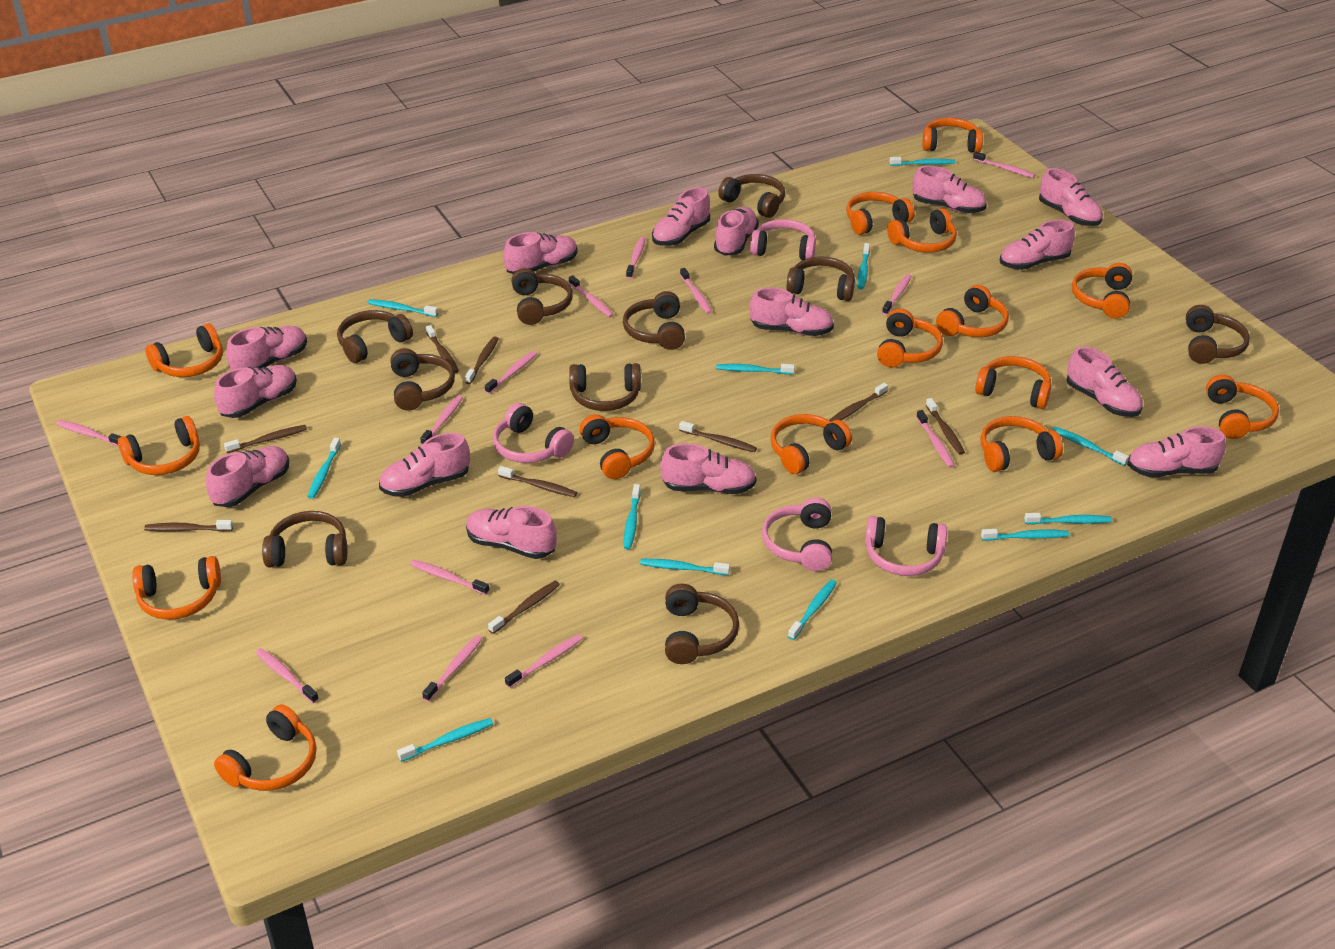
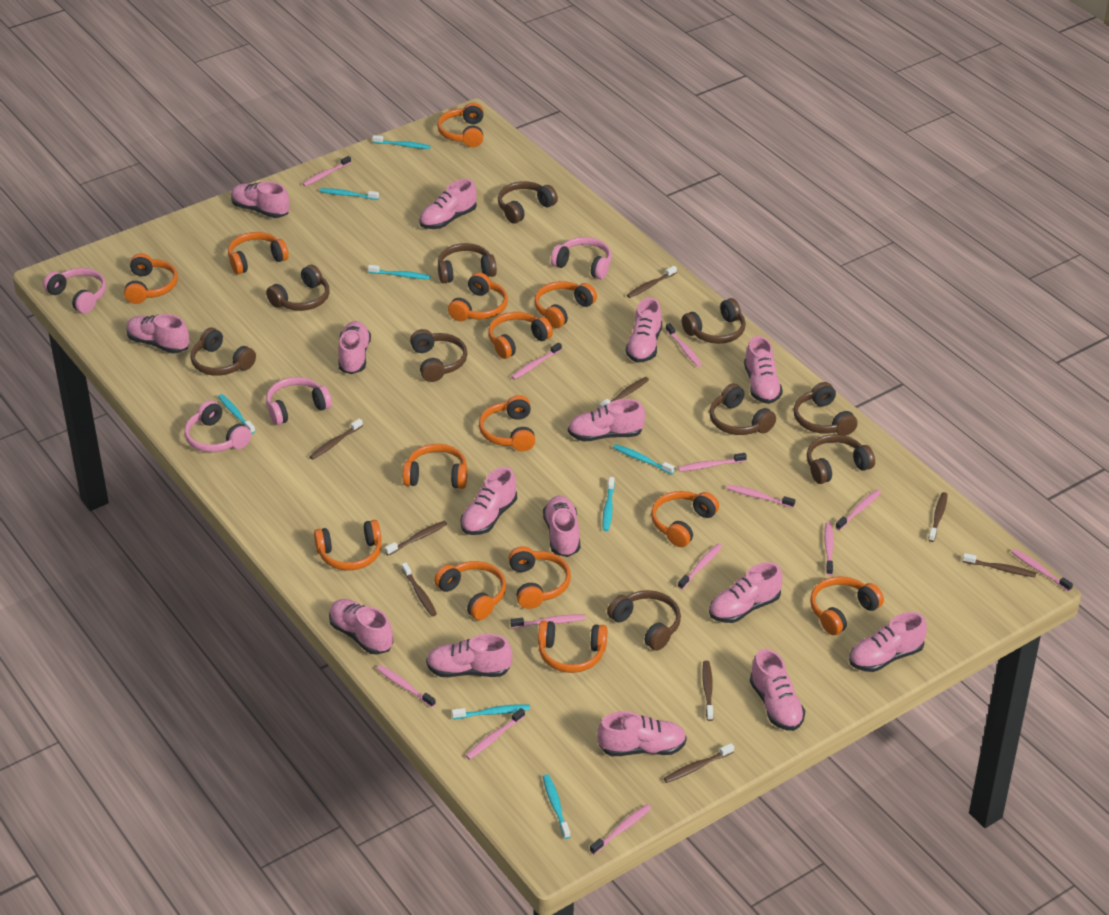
orange headphones: [118,416,200,475] [132,556,221,620] [145,323,223,377] [214,704,316,791] [580,414,655,479] [770,414,852,474] [846,192,915,235] [877,309,943,367] [887,208,957,253] [922,118,983,153] [936,285,1009,337] [975,356,1051,409] [981,416,1063,472] [1072,263,1132,319] [1206,374,1279,439] = 15 -> [124,253,178,304] [228,232,289,274] [314,520,382,571] [403,444,467,489] [434,561,506,620] [437,103,484,147] [448,272,508,321] [479,395,535,451] [488,312,553,359] [508,546,571,609] [534,281,597,328] [538,621,607,673] [651,491,719,547] [810,576,884,635] = 14
turquoise toothbrush: [308,438,341,499] [368,299,438,317] [397,718,493,762] [624,484,641,550] [640,559,730,575] [716,364,795,375] [788,579,837,640] [858,243,870,289] [889,157,955,166] [981,529,1069,541] [1024,513,1112,524] [1052,427,1129,466] = 12 -> [218,394,255,434] [320,188,379,200] [368,265,431,279] [372,135,431,149] [452,704,530,719] [543,774,571,839] [602,477,615,531] [613,444,675,474] = 8

